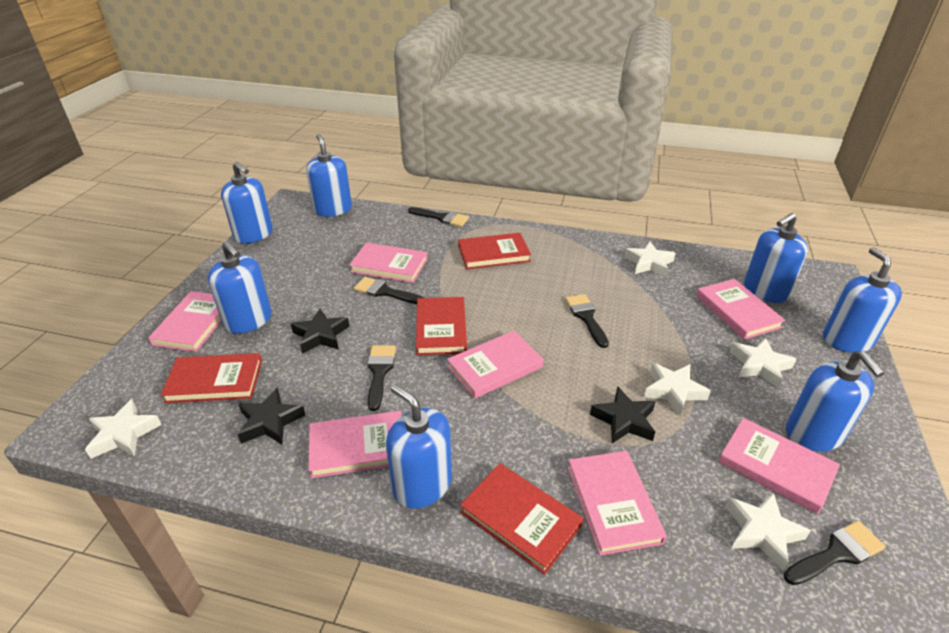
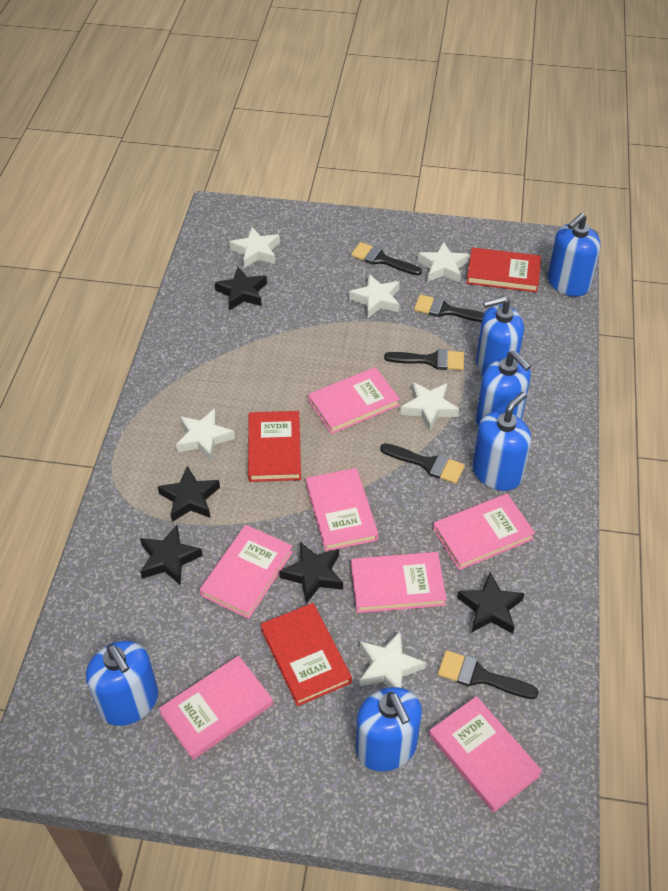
black star: [237,388,305,445] [291,309,349,354] [590,386,656,443] = 3 -> [140,525,203,586] [158,466,220,522] [215,267,267,310] [279,542,343,603] [457,572,525,634] = 5
blue soap dispenser: [208,241,272,334] [221,162,273,244] [306,134,352,217] [386,384,452,509] [744,213,808,303] [786,351,885,452] [823,247,902,353] = 7 -> [86,641,158,726] [356,687,422,771] [472,392,531,491] [476,296,524,376] [476,351,531,427] [548,213,601,297] = 6
red book: [160,353,262,403] [416,297,467,355] [458,233,531,269] [460,463,583,575] = 4 -> [248,411,301,482] [260,603,352,706] [467,247,541,293] = 3
white star: [85,399,162,459] [625,242,676,277] [644,363,711,416] [725,492,811,571] [730,338,796,388] = 5 -> [176,409,235,461] [230,227,280,268] [349,274,400,318] [359,631,426,688] [401,382,459,432] [418,241,470,283] = 6

